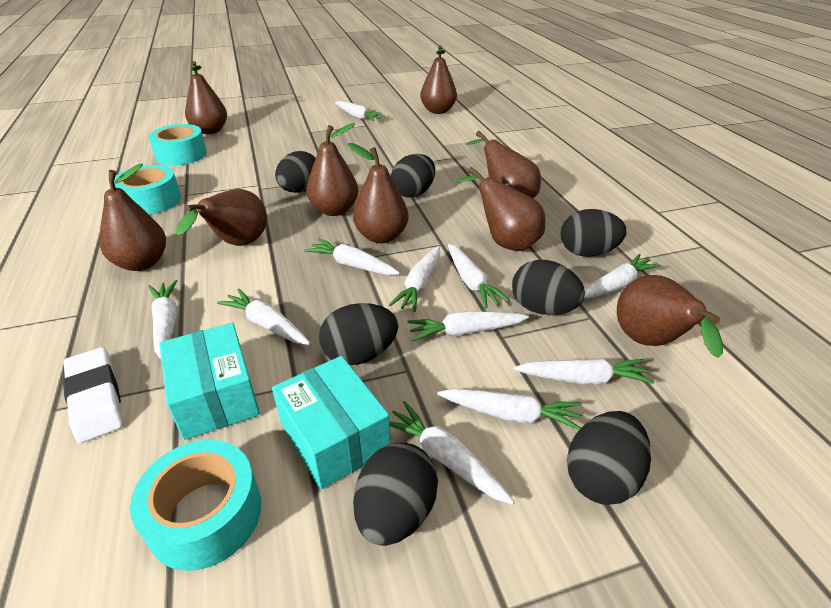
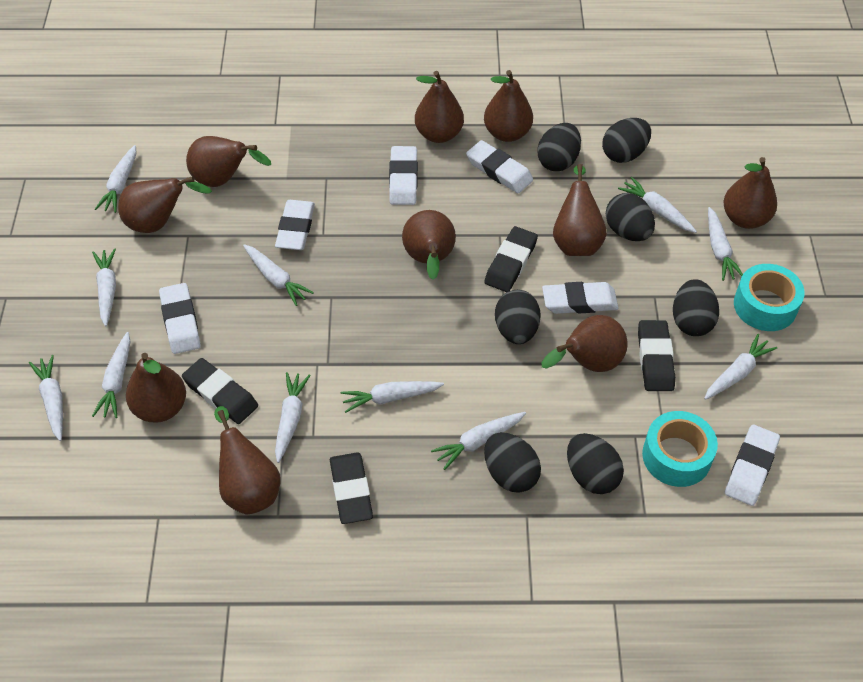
black eraser: none = 0 -> [182,358,258,424] [330,452,373,524] [484,226,538,292] [638,320,675,391] = 4
brown pear: [100,164,166,271] [176,189,267,246] [185,61,227,134] [306,123,358,216] [348,143,409,243] [420,45,457,114] [456,167,546,251] [466,131,541,198] [617,275,723,358] = 9 -> [118,176,212,233] [126,353,186,423] [186,136,271,187] [214,406,281,515] [402,210,456,280] [415,71,464,143] [484,70,533,142] [542,315,628,372] [553,164,607,256] [723,157,777,229] = 10
turquoise box: [159,323,260,440] [272,356,390,489] = 2 -> none = 0
turquoise tape: [114,165,181,215] [130,440,261,571] [148,124,207,165] = 3 -> [642,411,718,487] [734,264,805,331] = 2
white eraser: [63,347,123,443] = 1 -> [159,283,201,354] [275,200,315,250] [389,146,418,205] [466,140,533,193] [542,282,618,314] [725,425,780,506] = 6

